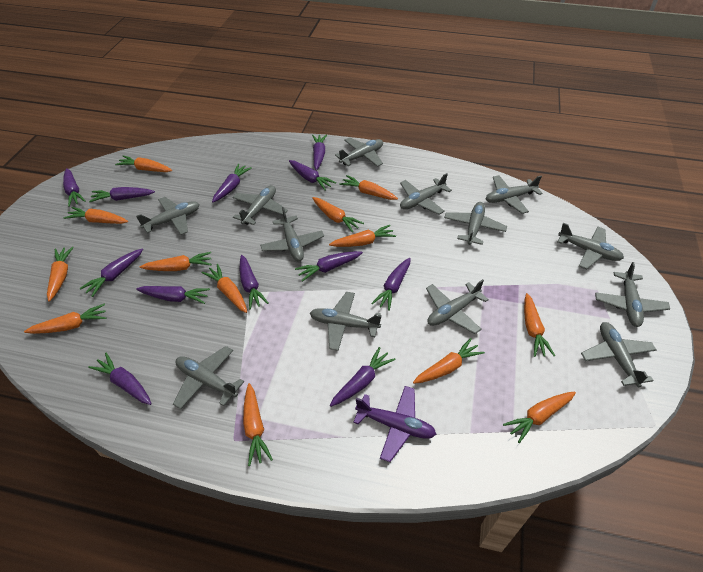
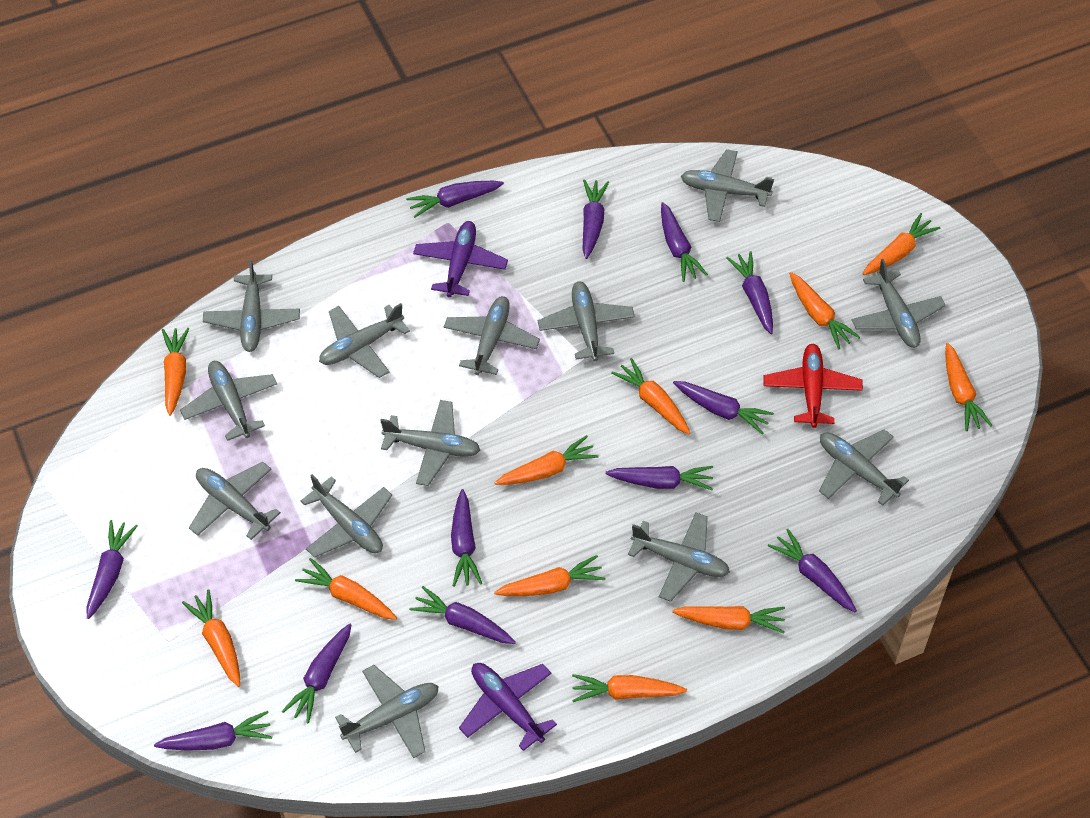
orange carrot: [24,304,106,334] [47,247,74,302] [64,207,128,224] [115,156,172,172] [140,252,212,271] [201,264,247,313] [243,383,273,466] [312,197,364,233] [329,225,396,247] [339,175,398,200] [413,338,485,384] [503,392,576,443] [524,293,555,357] = 13 -> [162,328,189,416] [182,589,240,687] [295,558,397,620] [494,555,606,596] [495,435,599,485] [572,674,687,702] [611,358,690,434] [672,606,785,634] [789,272,860,350] [863,213,940,275] [945,343,993,431] = 11
purple plane: [353,386,436,462] = 1 -> [413,221,508,297] [459,663,557,751] = 2
red plane: none = 0 -> [764,344,863,428] = 1

